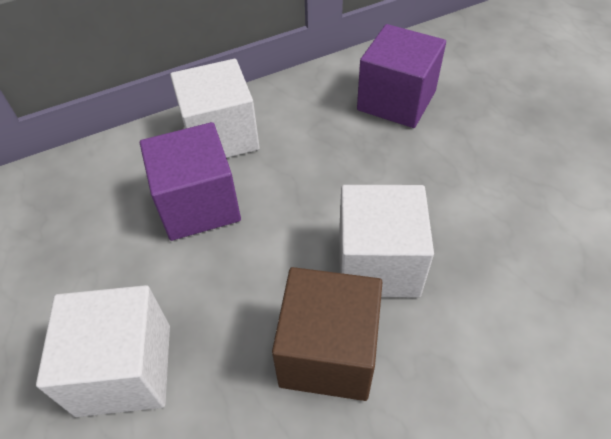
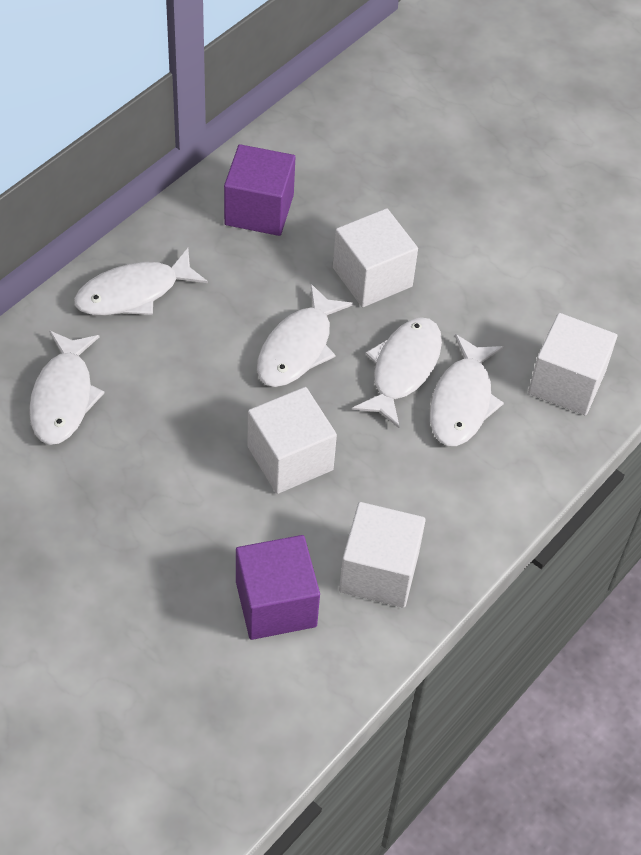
brown cube: [272,267,383,401] = 1 -> none = 0
white cube: [36,285,170,417] [170,59,260,158] [339,185,434,298] = 3 -> [247,387,337,494] [333,208,418,307] [339,502,426,608] [528,313,617,415] = 4
white fish: none = 0 -> [29,331,105,445] [74,248,208,316] [257,284,354,387] [352,317,442,428] [430,334,504,446] = 5

